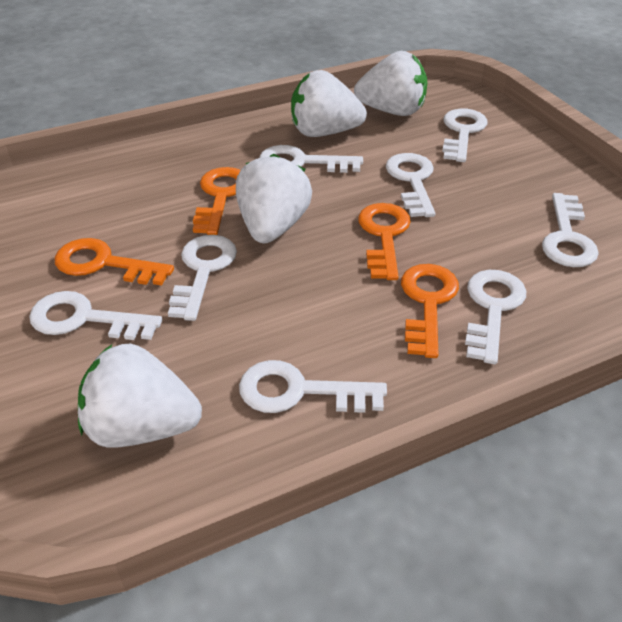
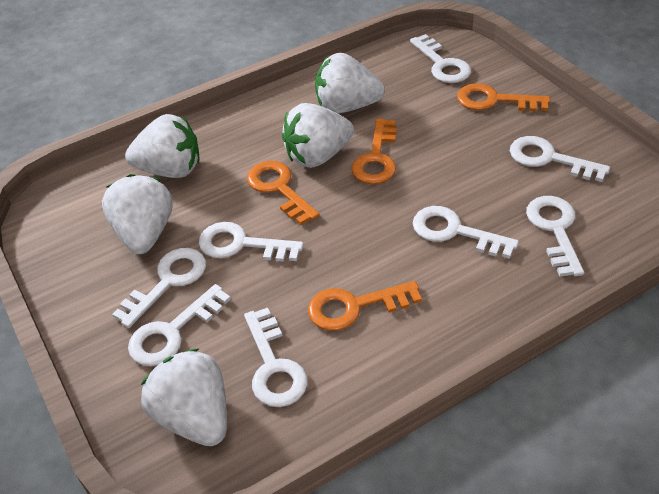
white strawberry: [78,344,202,448] [236,154,312,243] [291,70,367,137] [354,51,427,116] = 4 -> [102,174,173,254] [125,114,199,178] [141,348,227,446] [282,103,354,168] [315,53,385,114] = 5

